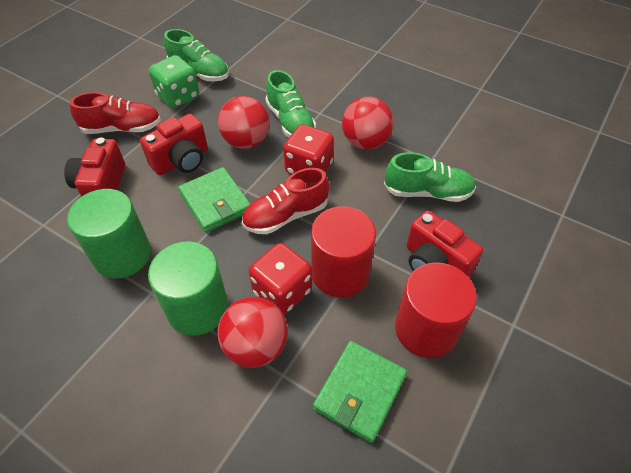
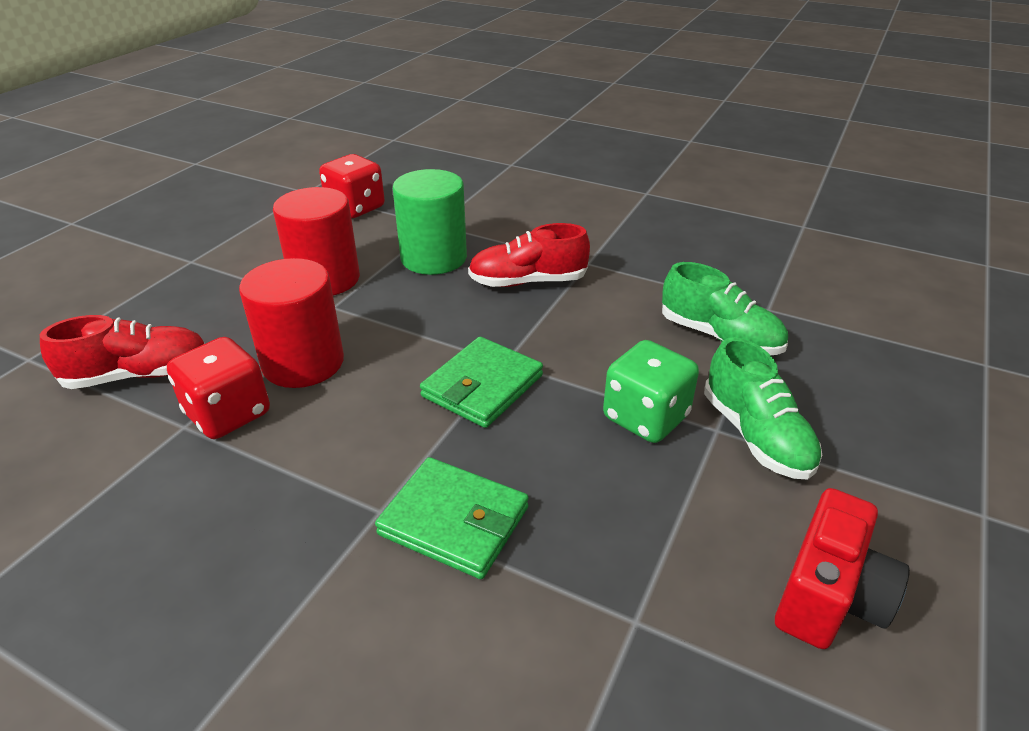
green cylinder: [67,189,151,278] [148,242,228,336] = 2 -> [393,169,467,275] = 1
green shoe: [164,29,229,82] [265,70,316,137] [384,152,476,202] = 3 -> [662,262,788,355] [704,337,822,479] = 2
red ball: [218,96,270,149] [218,297,288,368] [342,97,394,149] = 3 -> none = 0
red camera: [64,137,125,197] [140,114,208,175] [406,211,483,277] = 3 -> [775,488,910,649] = 1

